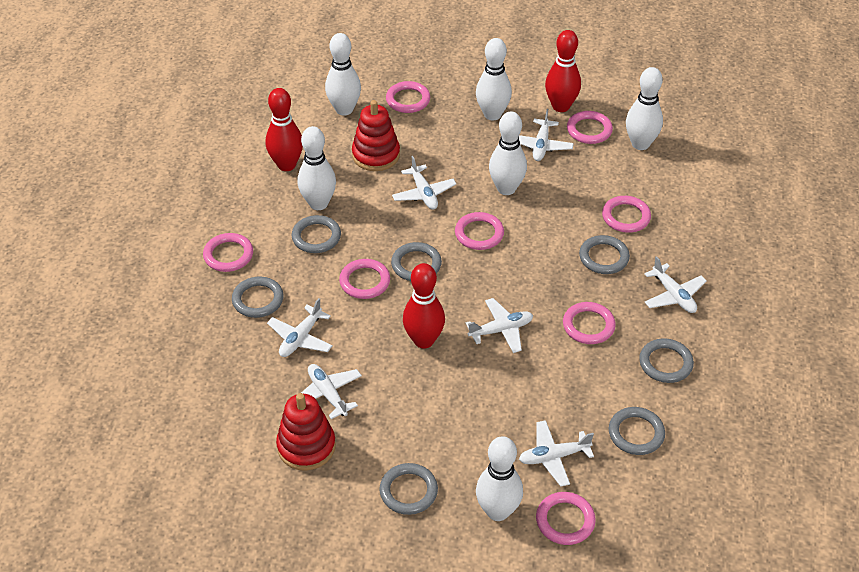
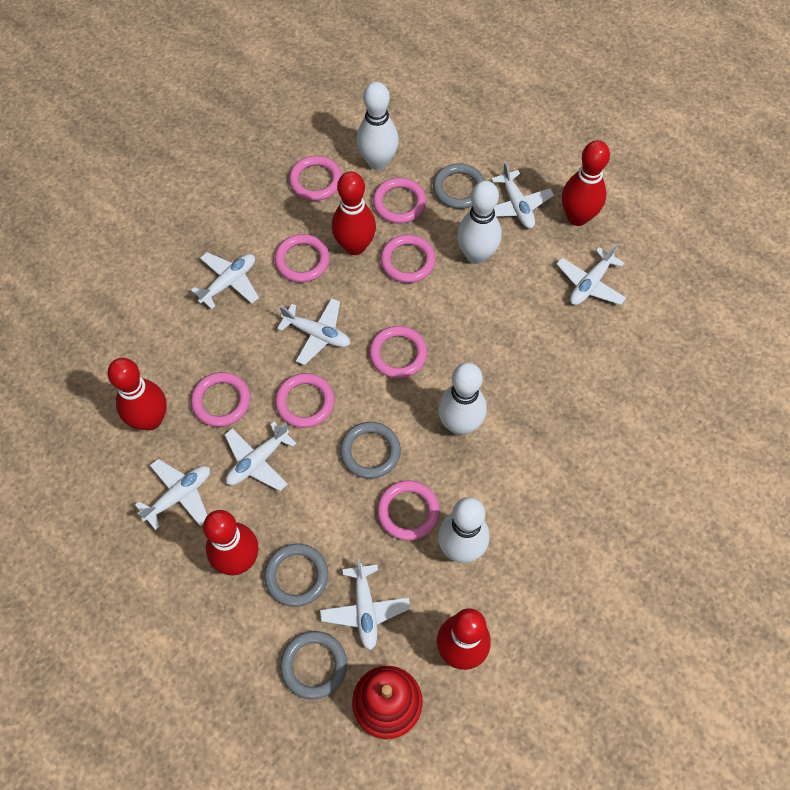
grey ring: [232,277,284,318] [292,215,341,253] [379,463,438,515] [391,242,442,281] [579,235,630,274] [609,407,665,455] [639,338,694,383] = 7 -> [264,544,328,607] [280,631,347,700] [340,422,401,479] [433,163,485,209] = 4
red bowling pin: [266,88,303,171] [403,263,445,349] [545,30,581,112] = 3 -> [107,358,167,430] [203,510,259,575] [332,171,376,255] [437,608,491,670] [562,140,610,226] = 5
red stacking toy: [276,393,336,471] [352,100,400,171] = 2 -> [352,666,423,740] = 1
white bowling pin: [298,126,336,210] [325,33,361,116] [476,38,512,120] [476,436,523,521] [489,112,527,195] [626,67,663,150] = 6 -> [356,82,399,170] [438,363,487,435] [438,497,490,563] [457,181,502,264] = 4

